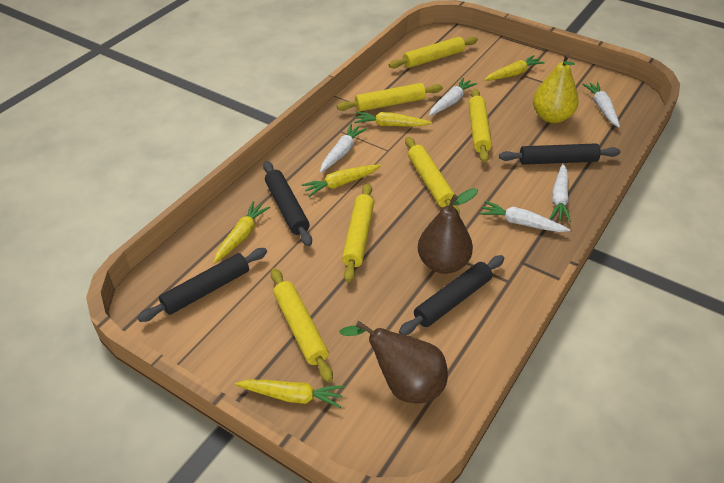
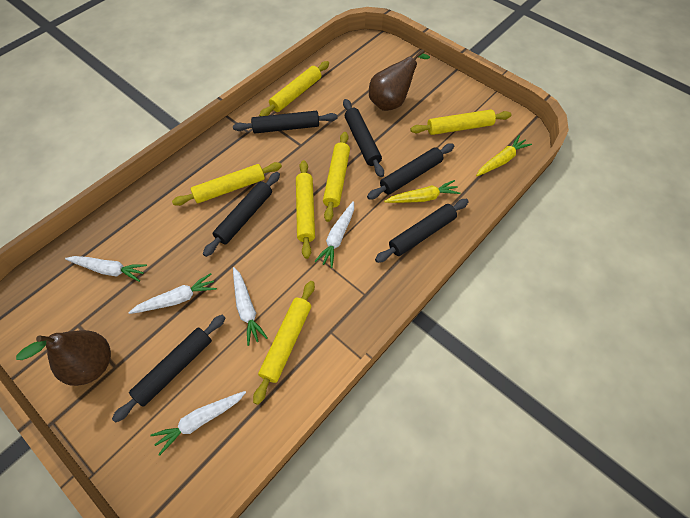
black rolling pin: [137,248,267,322] [263,161,312,246] [399,255,504,335] [499,143,621,165] = 4 -> [112,315,225,423] [203,172,280,257] [233,111,338,133] [343,99,384,177] [367,143,454,200] [375,199,469,263] = 6
yellow carrot: [213,201,270,264] [235,379,345,408] [301,165,381,197] [354,112,432,127] [484,55,545,81] = 5 -> [384,180,461,203] [476,135,532,176] = 2
yellow pear: [533,53,578,123] = 1 -> none = 0

